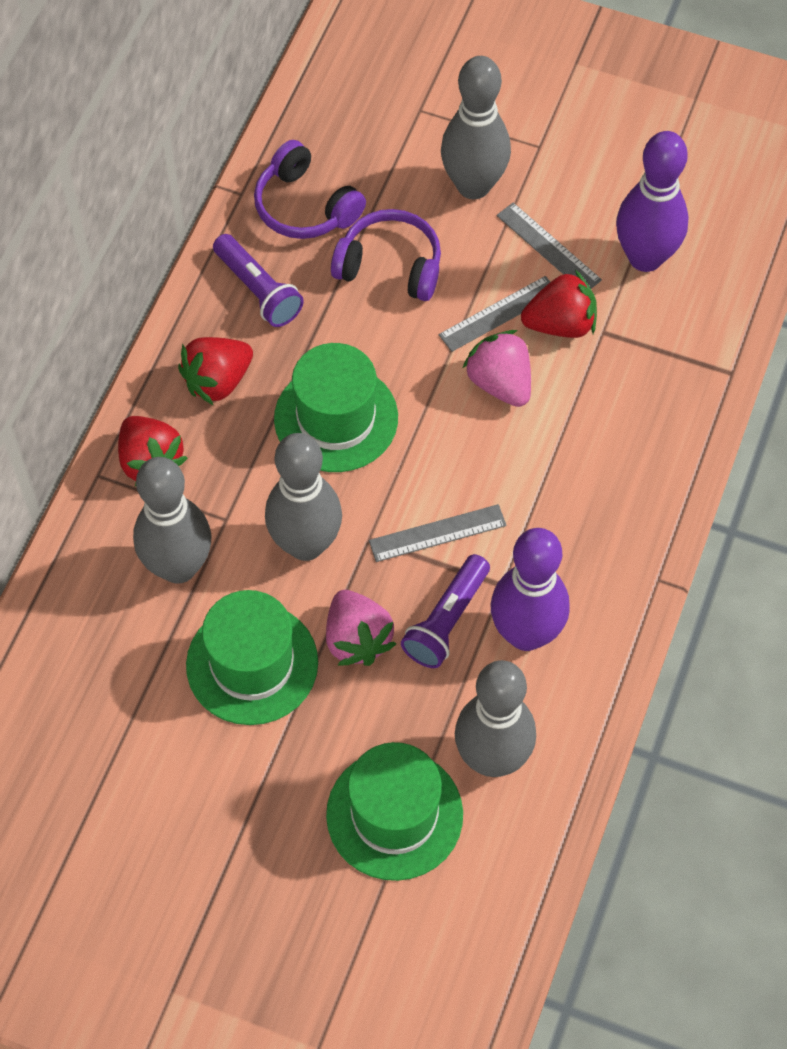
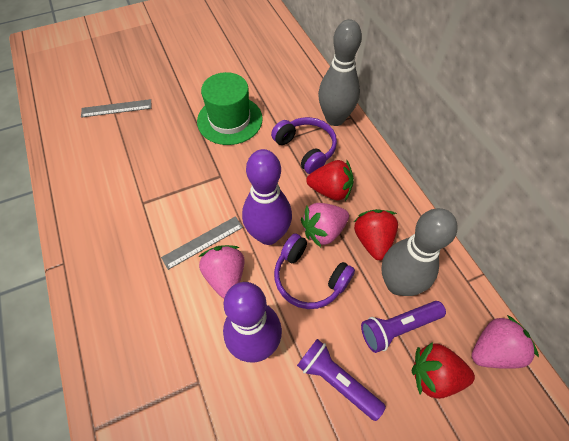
green hat: [186,590,318,725] [274,343,398,472] [326,742,463,881] = 3 -> [197,72,263,145] = 1
grey bowling pin: [133,457,212,584] [265,433,342,561] [441,56,511,199] [455,660,536,777] = 4 -> [318,19,362,126] [381,208,458,296] = 2
grey ruler: [369,504,507,562] [439,276,550,352] [497,203,602,289] = 3 -> [81,99,151,118] [161,216,243,270] = 2
pink strawberry: [326,590,396,666] [463,330,531,407] = 2 -> [198,245,245,298] [301,203,349,247] [471,315,539,369] = 3

